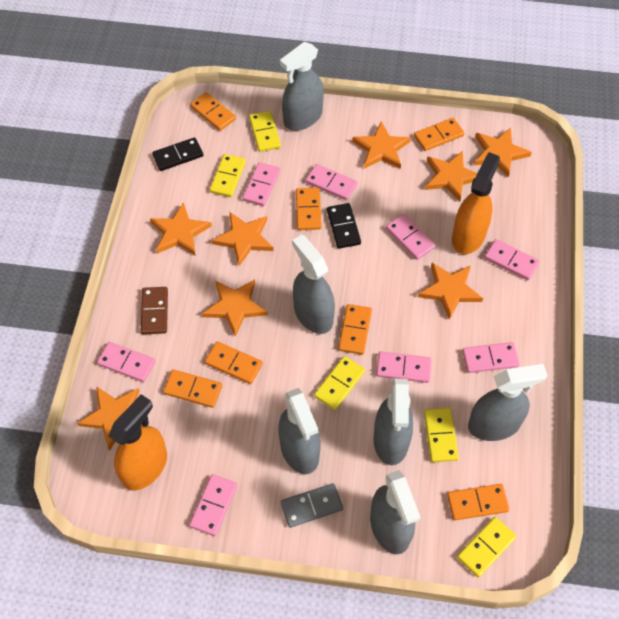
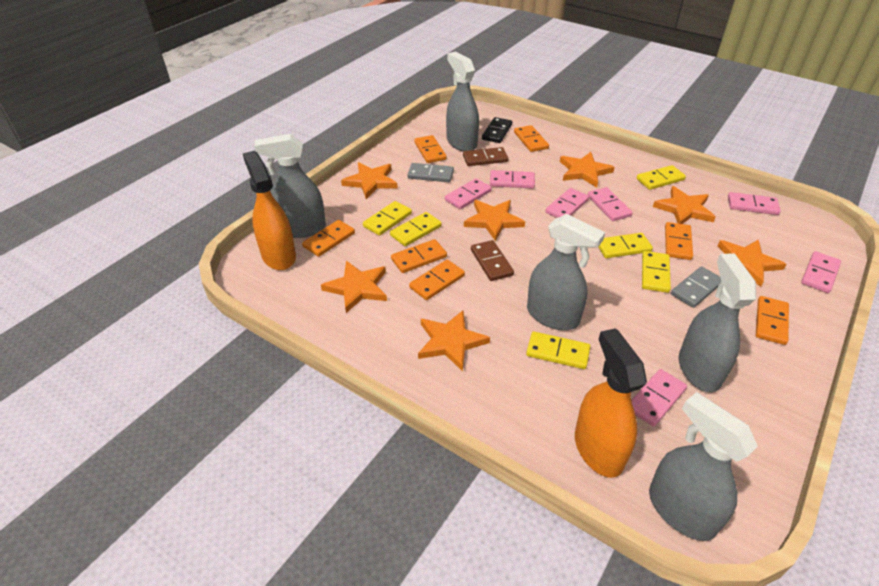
black domino: [152,137,203,171] [327,203,361,249] = 2 -> [482,117,512,143] = 1
brown domino: [141,287,168,334] = 1 -> [463,147,509,166] [471,240,514,281] = 2
grey domino: [281,483,343,528] = 1 -> [407,163,454,182] [671,266,721,308] = 2
grey spray bottle: [278,388,320,474] [280,42,324,131] [292,235,335,334] [370,470,421,554] [374,379,413,465] [468,364,548,441] = 6 -> [254,134,326,238] [446,51,479,151] [527,214,605,330] [649,392,758,541] [679,253,756,392] = 5
orange star: [77,386,143,451] [150,202,212,255] [202,279,268,337] [212,212,273,266] [352,122,411,169] [418,263,483,320] [425,151,477,202] [474,128,532,178] = 8 -> [321,261,387,313] [341,162,398,199] [418,310,490,372] [464,200,525,241] [560,152,615,188] [653,186,716,224] [718,239,786,287] = 7
pink domino: [97,342,156,382] [189,474,237,536] [242,162,280,206] [306,164,357,200] [376,352,432,383] [386,214,435,260] [462,342,520,373] [484,239,540,280] = 8 -> [445,178,492,209] [490,170,535,188] [545,188,589,218] [588,187,633,221] [631,369,687,427] [728,192,781,215] [801,251,841,293] = 7
yellow domino: [210,154,246,197] [249,111,281,152] [314,356,365,410] [424,408,459,462] [457,517,517,577] = 5 -> [363,201,412,236] [390,212,442,246] [526,331,590,369] [598,233,653,258] [637,165,686,190] [642,251,671,293] = 6

